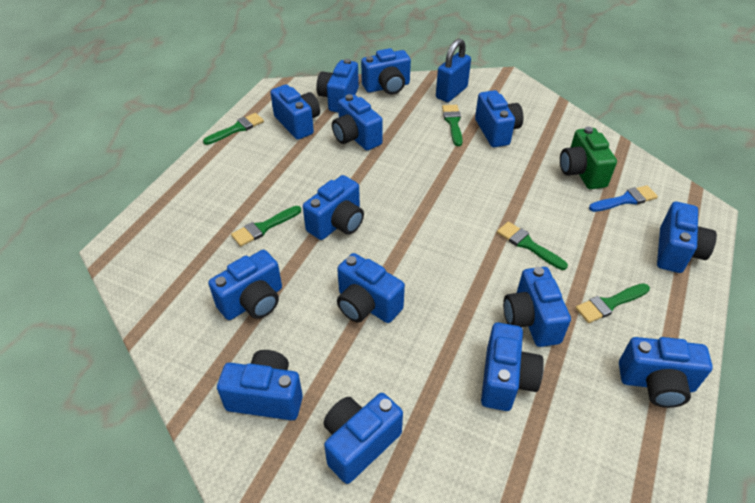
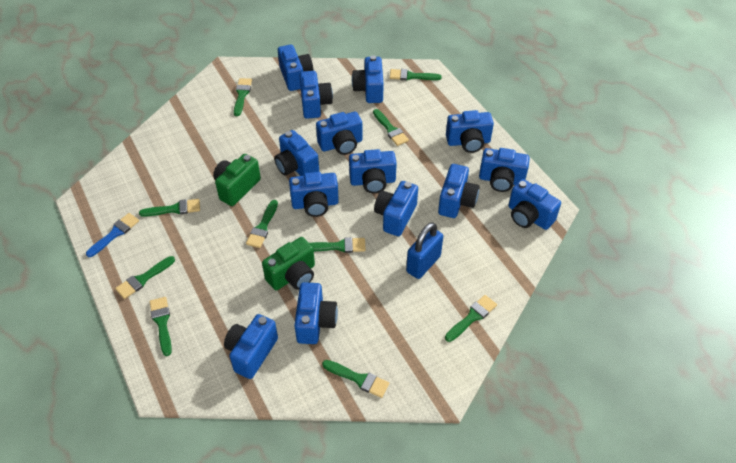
green brush: [203,113,264,145] [231,206,301,246] [442,105,463,146] [497,221,568,270] [576,283,650,323] = 5 -> [115,256,175,299] [139,199,200,217] [150,297,172,356] [234,78,252,116] [246,200,278,248] [310,237,366,253] [322,360,389,398] [373,109,409,146] [390,69,442,80] [445,295,497,342] = 10
green camera: [560,127,617,189] = 1 -> [213,154,261,206] [262,237,315,290] = 2

